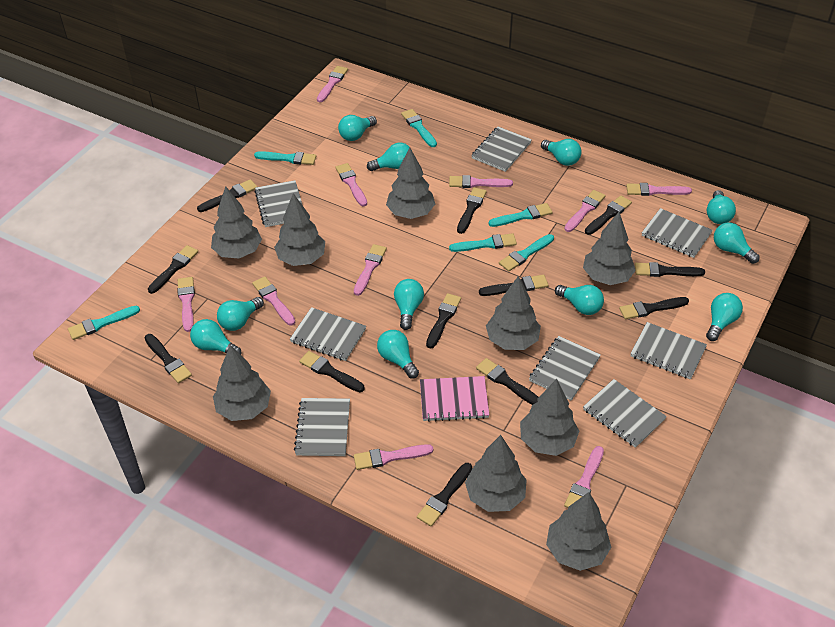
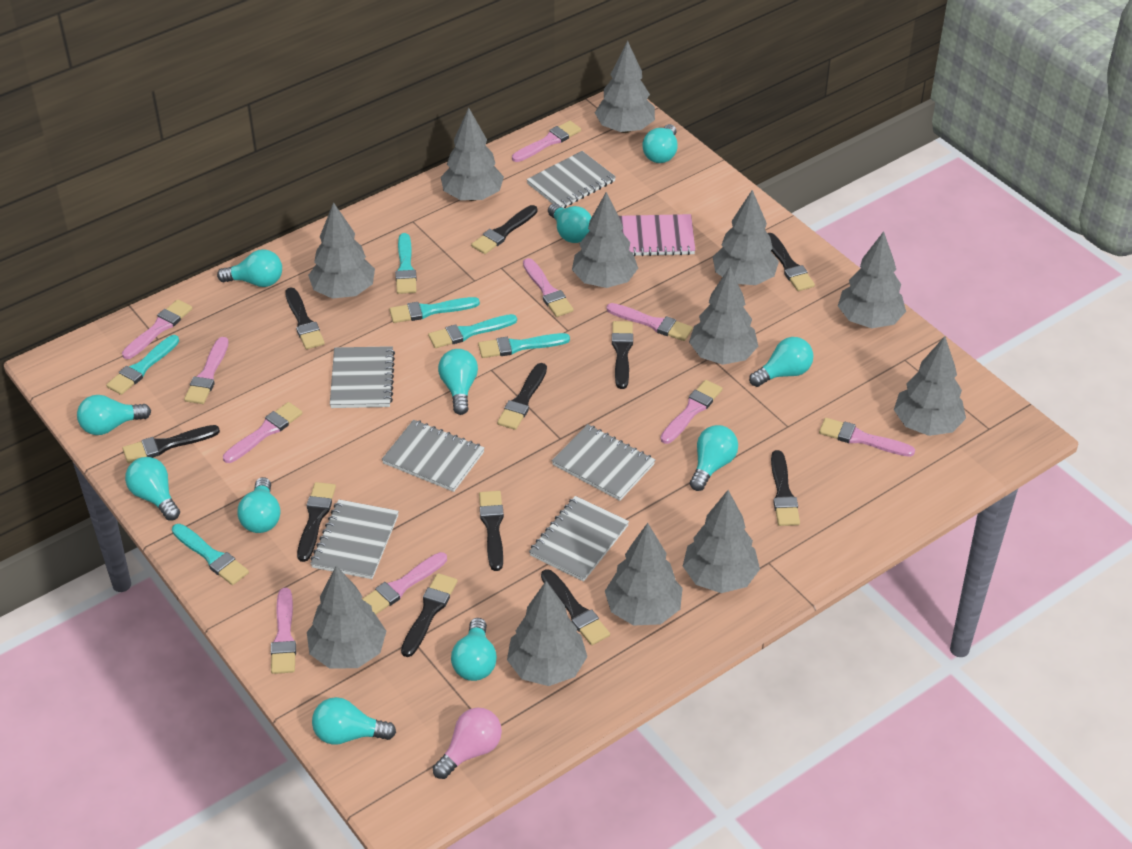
black brush: [144,334,192,383] [148,245,198,294] [197,179,257,212] [299,351,365,392] [417,463,472,527] [426,293,461,349] [457,187,487,234] [476,358,539,405] [479,275,548,296] [585,195,632,235] [619,297,689,319] [635,262,705,277] = 12 -> [123,425,220,463] [285,287,325,349] [297,482,336,562] [401,573,457,657] [471,205,537,254] [479,491,504,571] [497,363,547,430] [541,569,610,645] [612,321,633,389] [768,233,815,291] [771,450,800,526] = 11
grey notebook: [255,180,302,227] [290,307,366,361] [294,398,350,456] [471,127,532,172] [529,336,601,401] [583,379,667,448] [630,322,707,380] [642,208,713,258] = 8 -> [310,499,399,579] [330,346,395,408] [382,420,485,492] [526,151,616,208] [529,496,629,582] [552,424,655,501] = 6
grey tree: [211,186,262,258] [213,345,271,421] [274,193,325,266] [386,147,435,219] [465,435,527,512] [486,276,541,350] [520,379,579,456] [546,492,611,571] [583,212,636,285] = 9 -> [307,566,386,669] [308,202,375,299] [441,108,504,201] [507,581,587,686] [572,192,638,288] [595,41,655,133] [605,523,683,626] [683,490,760,593] [689,267,758,365] [713,190,779,285] [838,231,906,328] [894,336,966,436] = 12
pink light bulb: none = 0 -> [433,708,502,779] = 1

